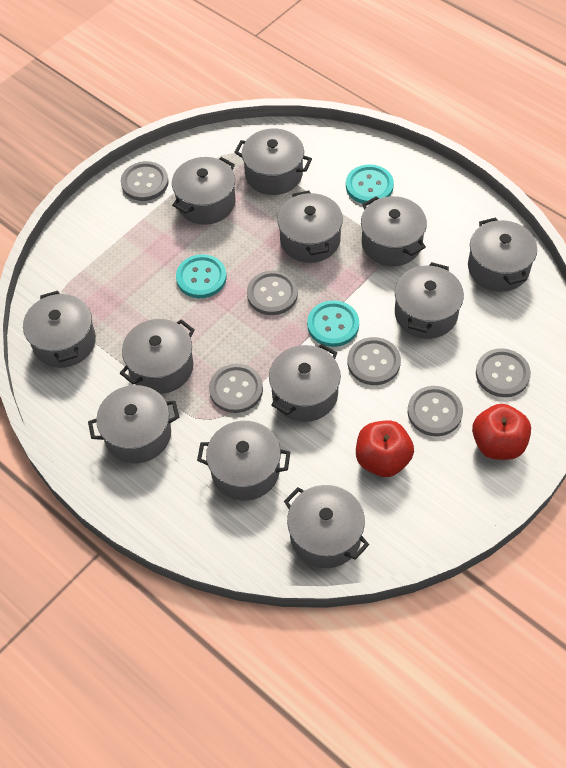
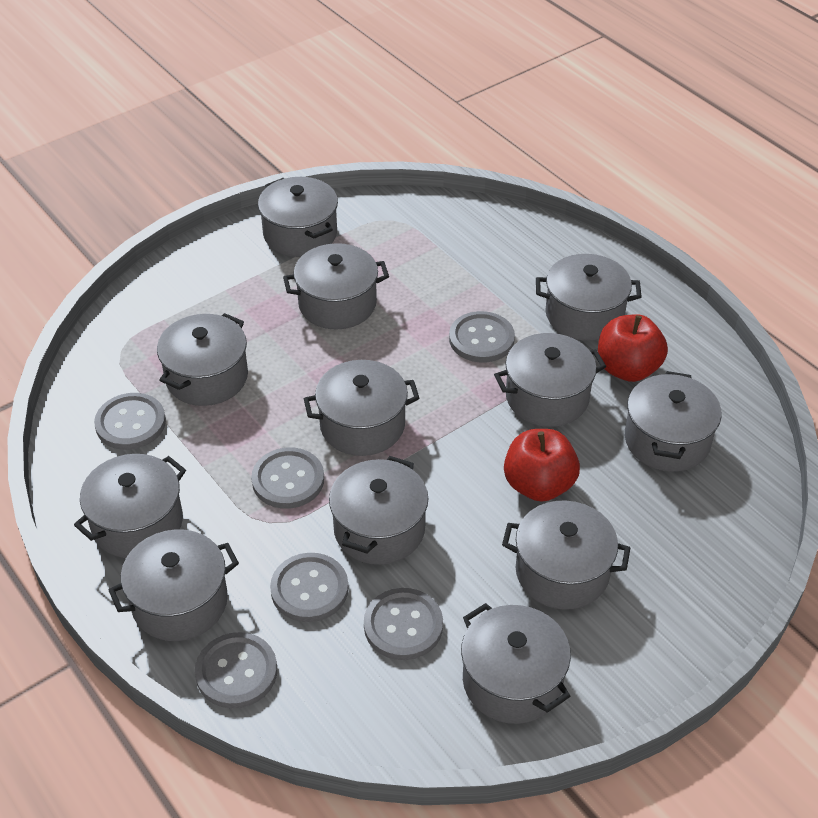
turquoise button: [176,254,227,298] [307,300,359,347] [346,164,394,204] = 3 -> none = 0

